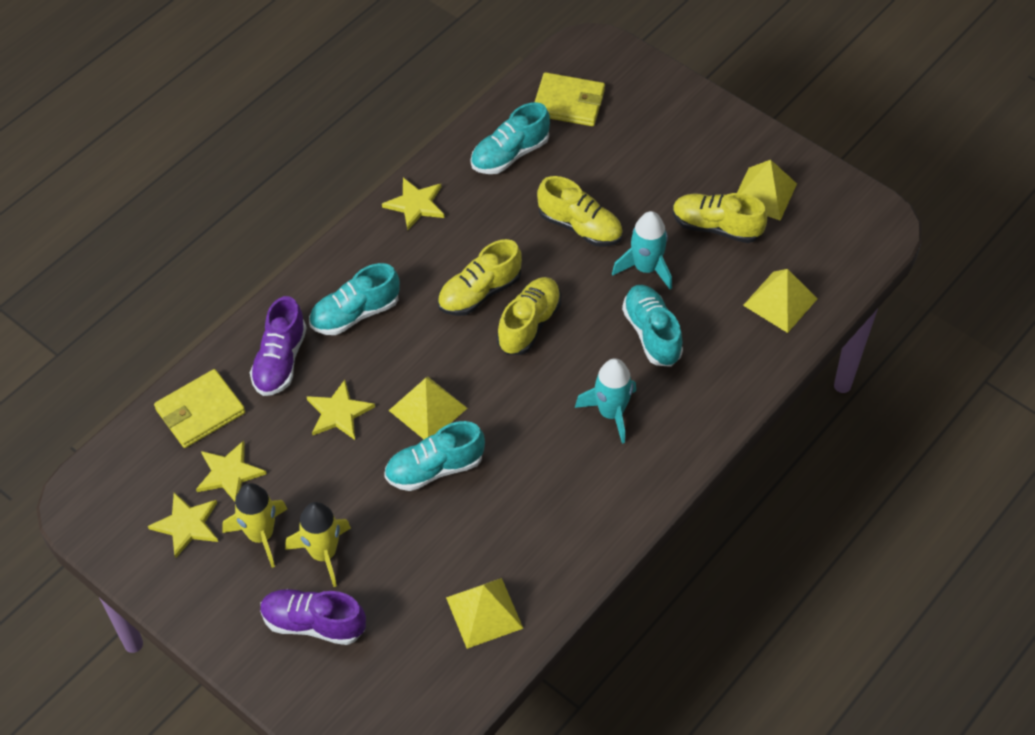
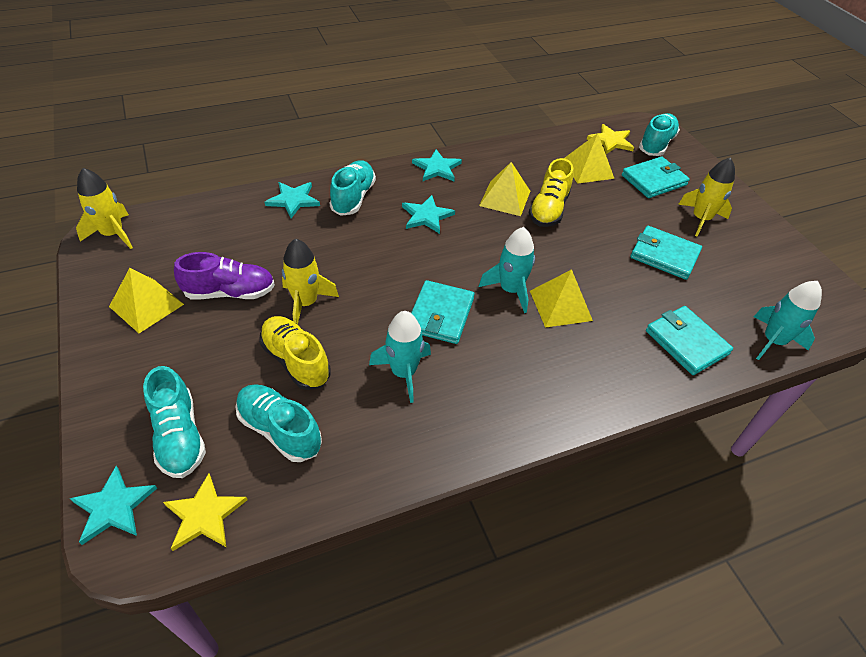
purple shoe: [250,296,307,396] [260,589,366,645] = 2 -> [174,252,275,299] = 1
turquoise rocket: [575,358,636,444] [612,211,672,290] = 2 -> [369,311,431,403] [479,227,535,313] [754,281,822,360] = 3
turquoise star: none = 0 -> [69,466,157,545] [265,182,320,218] [402,195,455,234] [412,149,462,181] = 4
turquoise wallet: none = 0 -> [411,280,475,344] [622,156,690,198] [630,226,702,280] [646,306,733,375] = 4
yellow rocket: [222,483,287,568] [285,502,351,587] = 2 -> [76,168,133,249] [282,239,339,325] [678,157,735,236] = 3
yellow shoe: [437,239,522,316] [497,277,561,355] [537,176,623,247] [673,193,767,243] = 4 -> [259,316,331,390] [529,158,573,227] = 2
yellow star: [148,493,218,558] [196,440,267,502] [307,380,375,440] [382,178,445,230] = 4 -> [163,473,247,551] [587,124,634,154] = 2
yellow wallet: [154,369,245,448] [535,72,605,126] = 2 -> none = 0

